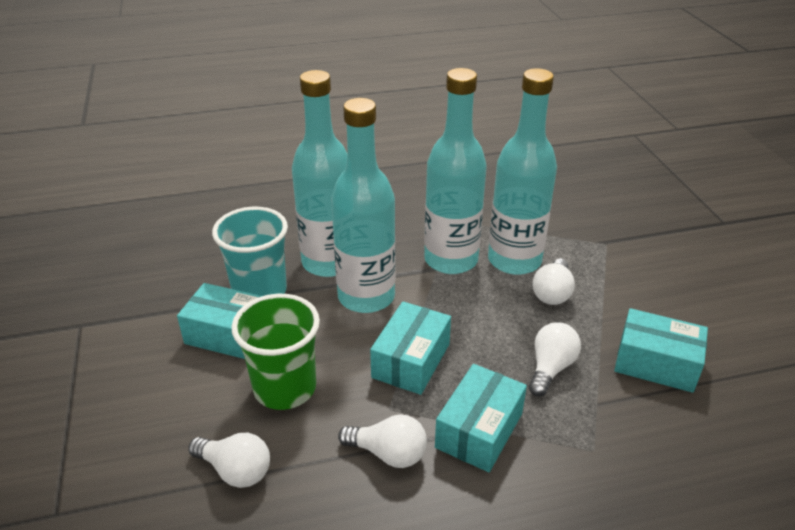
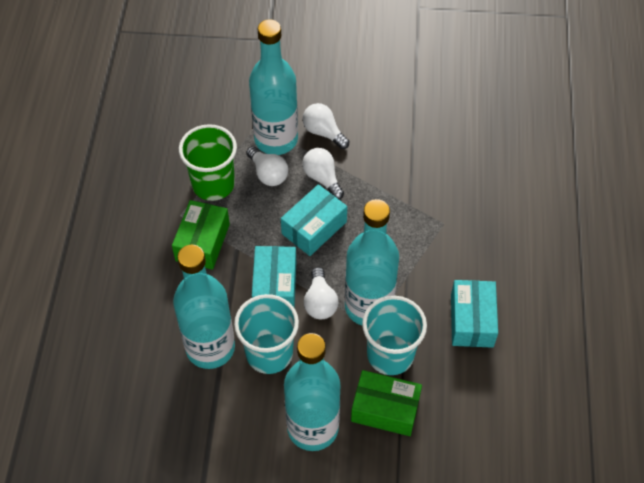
green box: none = 0 -> [172,200,230,270] [351,370,422,436] = 2
turquoise box: [177,283,262,359] [370,301,451,395] [435,364,527,472] [614,308,708,393] = 4 -> [252,246,296,308] [281,184,347,256] [451,280,498,348] = 3
turquoise cup: [212,207,288,296] = 1 -> [234,294,299,374] [362,296,427,375] = 2

